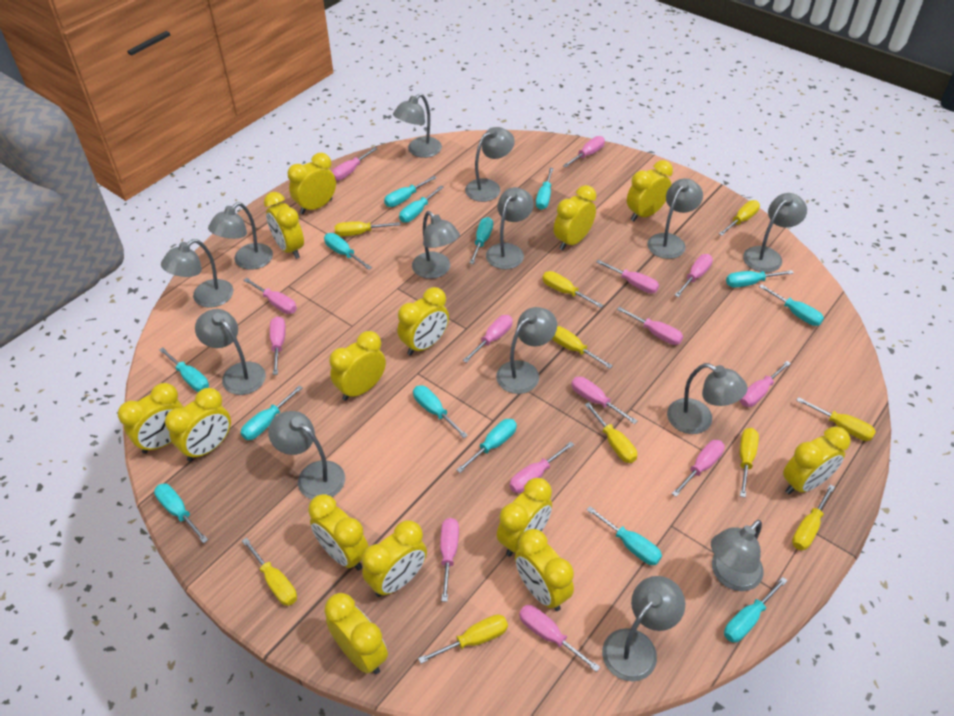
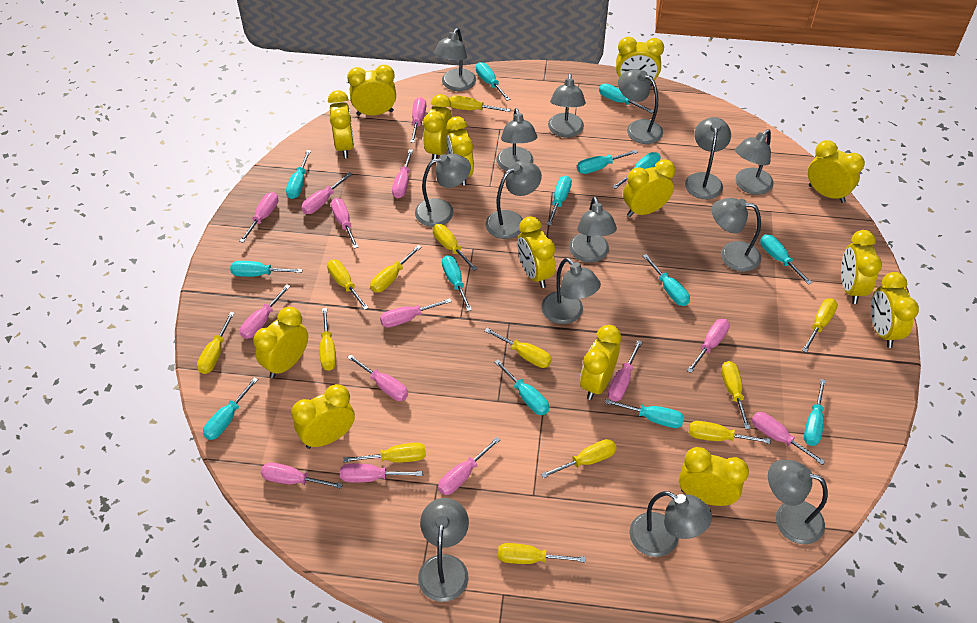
yellow screwdriver: [242,537,297,606] [335,221,400,236] [418,614,508,664] [542,271,603,308] [552,326,613,369] [585,402,637,463] [719,200,760,236] [740,428,759,498] [792,484,835,550] [796,397,876,441] = 10 -> [197,312,235,374] [320,308,336,371] [327,260,369,310] [344,443,426,463] [370,245,421,292] [433,224,477,271] [449,95,510,112] [484,328,552,368] [498,543,586,564] [541,439,617,479] [689,421,771,444] [721,361,751,429] [802,298,838,353] = 13

